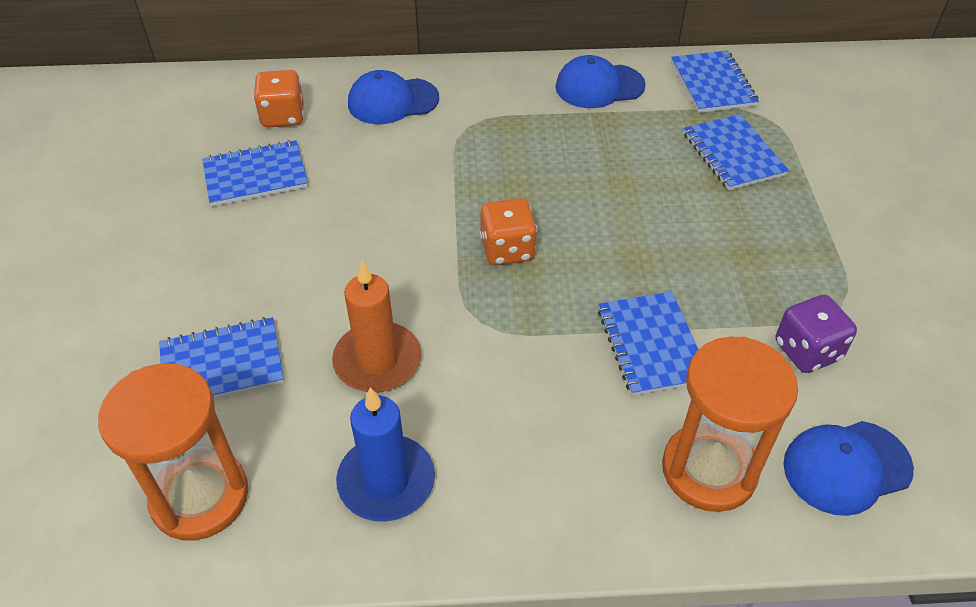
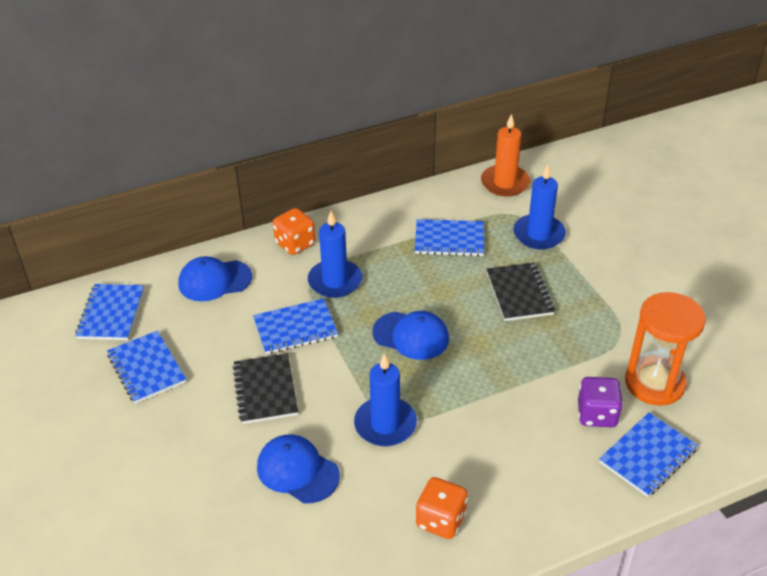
black notebook: none = 0 -> [232,353,298,424] [487,263,555,321] = 2
blue candle: [336,387,435,522] = 1 -> [308,211,362,298] [354,353,417,446] [513,164,566,249] = 3
orange hourglass: [98,363,248,540] [662,336,798,512] = 2 -> [625,292,706,406] = 1

